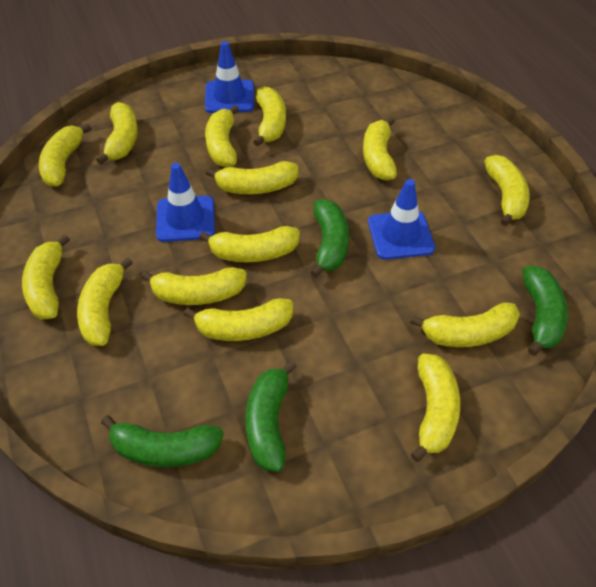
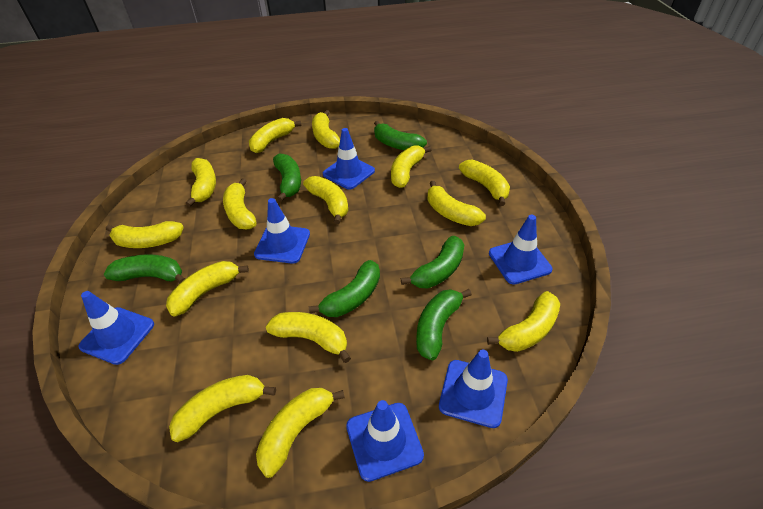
blue traffic cone: [156,163,215,242] [205,41,254,113] [368,179,435,260] = 3 -> [78,291,154,365] [254,198,310,264] [323,128,375,189] [346,400,424,482] [439,350,508,428] [489,215,552,285] = 6
green banana: [101,415,223,467] [245,360,297,472] [310,199,349,278] [522,266,568,356] = 4 -> [104,254,185,284] [273,154,301,202] [309,260,380,317] [374,121,427,150] [401,236,464,289] [416,289,472,360] = 6

